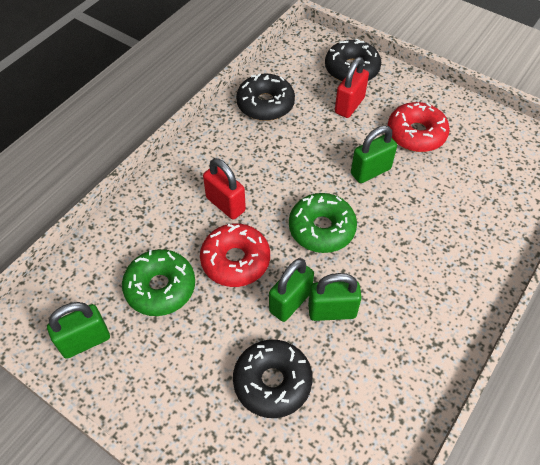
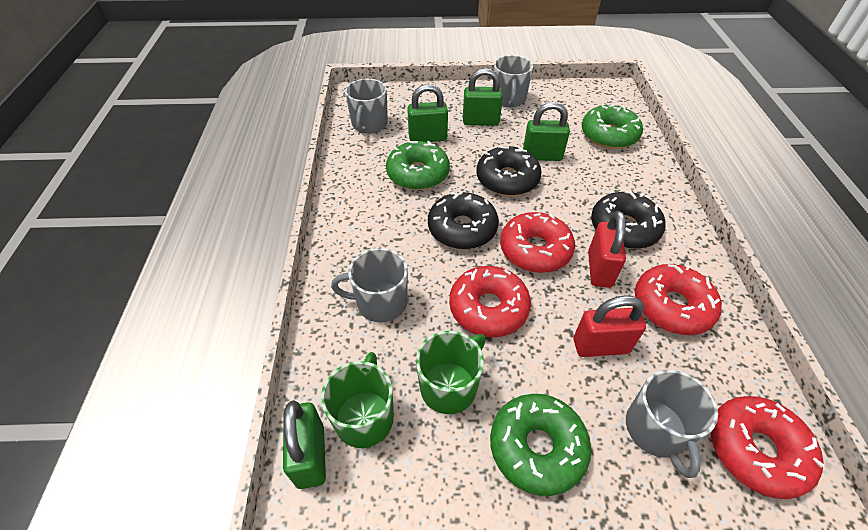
green donut: [122,249,195,316] [289,193,357,253] = 2 -> [386,141,450,190] [490,394,591,496] [582,105,643,149] = 3
green mug: none = 0 -> [321,352,394,448] [416,331,486,414] = 2
grey mug: none = 0 -> [331,248,408,322] [345,79,388,134] [494,55,533,107] [626,370,718,478] = 4
red donut: [200,223,270,287] [387,102,450,152] = 2 -> [449,266,531,337] [500,212,575,273] [635,264,722,335] [711,396,824,499] = 4

